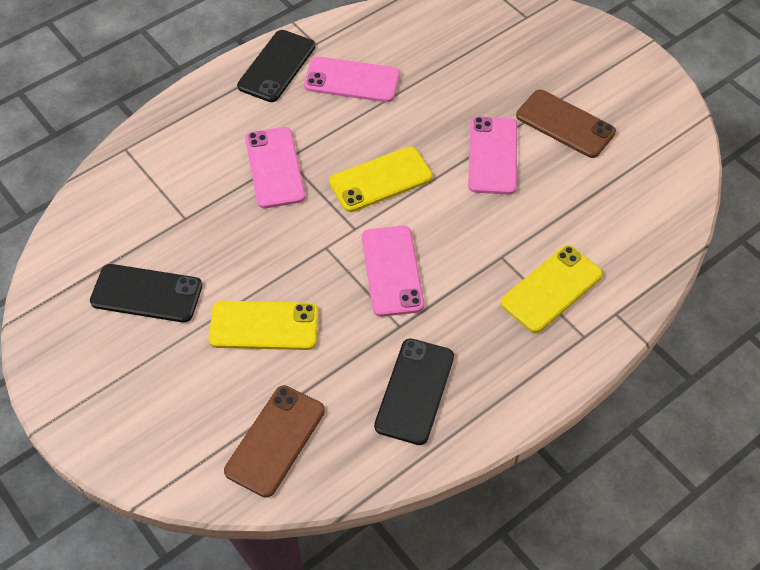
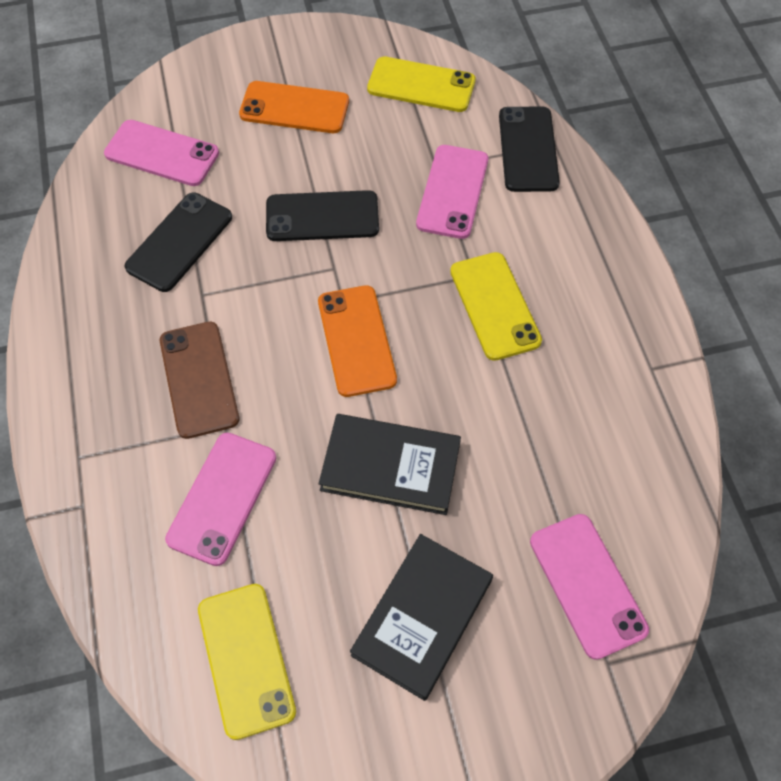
black book: none = 0 -> [319,414,461,515] [350,534,493,701] = 2
brown phone: [224,385,325,498] [516,89,616,158] = 2 -> [160,322,239,439] = 1
orange phone: none = 0 -> [239,81,349,133] [318,285,397,397] = 2

